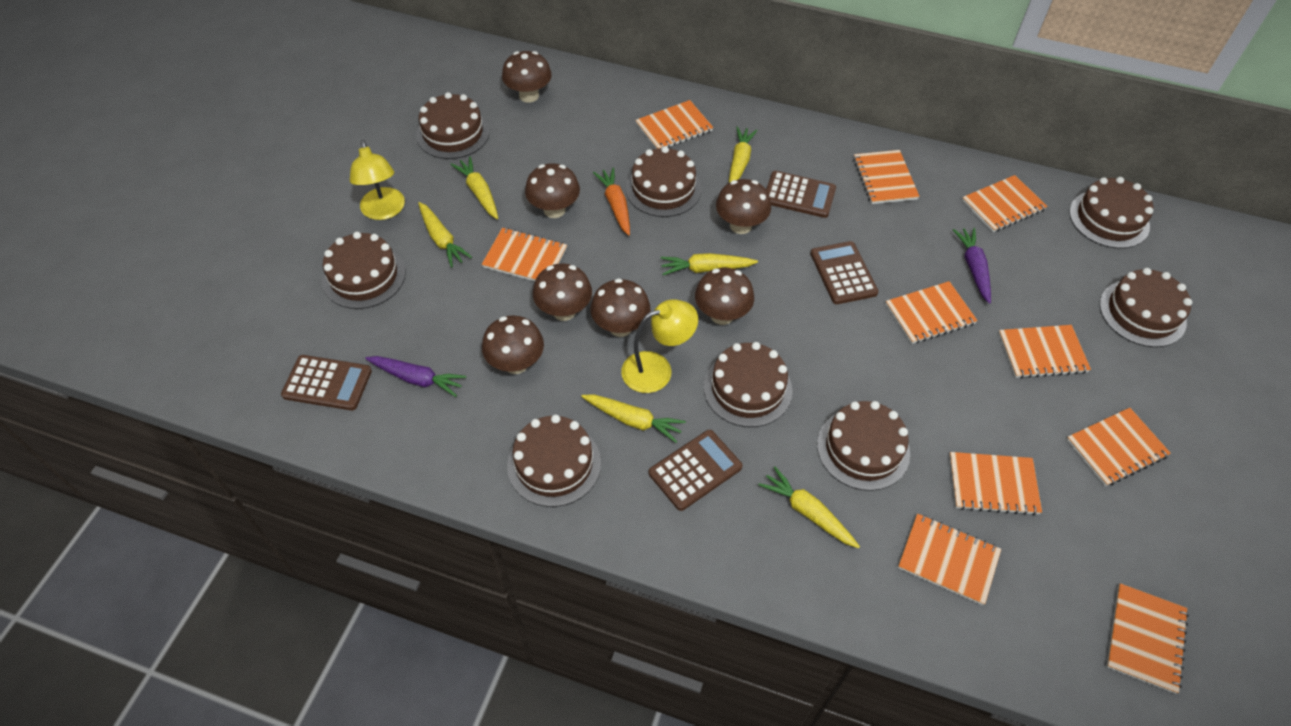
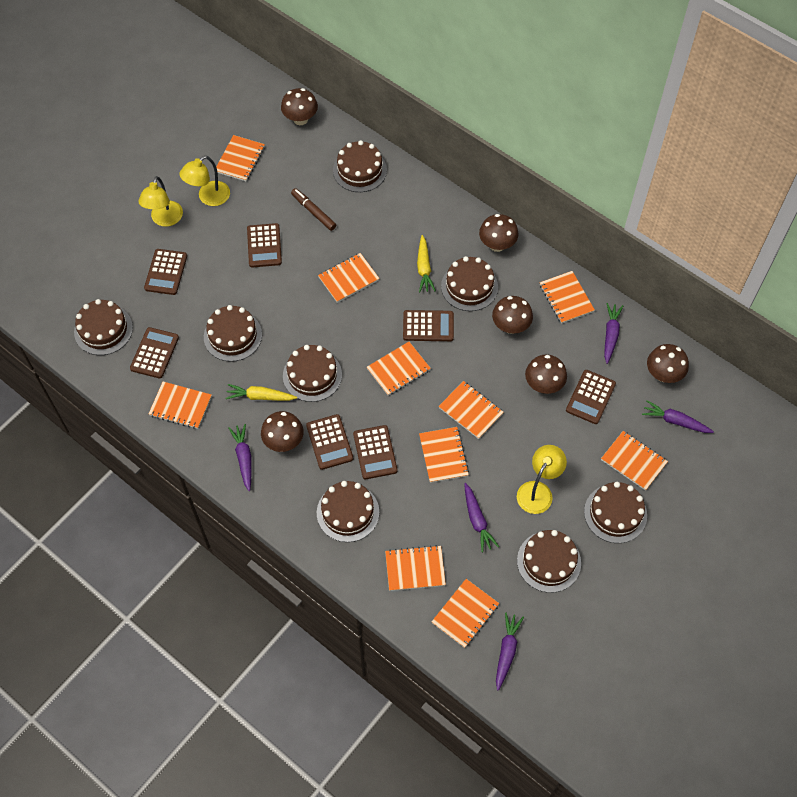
brown calculator: [281,355,372,411] [649,430,743,511] [766,171,836,218] [810,241,878,304] = 4 -> [130,327,179,378] [144,249,187,295] [247,223,282,268] [306,414,353,470] [353,425,398,479] [403,310,454,341] [566,370,616,424] = 7
brown marker: none = 0 -> [291,188,336,231] = 1
brown mushroom: [482,315,544,374] [502,51,552,103] [525,163,580,218] [533,263,592,321] [590,278,650,337] [695,268,754,325] [716,179,771,234] = 7 -> [261,411,304,452] [281,88,318,125] [479,214,518,252] [492,296,533,334] [525,355,567,394] [647,344,689,383] = 6
orange carrot: [593,168,630,236] = 1 -> none = 0
purple carrot: [365,356,466,397] [953,228,991,304] = 2 -> [229,424,252,491] [464,483,499,552] [496,613,524,691] [604,303,623,364] [642,400,714,433] = 5
yellow carrot: [418,202,472,267] [451,157,498,219] [581,394,686,443] [660,253,758,275] [729,126,758,183] [758,467,860,548] = 6 -> [225,384,297,401] [417,235,436,292] = 2
yellow lamp: [350,140,405,220] [621,299,698,393] = 2 -> [138,176,183,227] [179,156,230,206] [517,445,567,514] = 3

